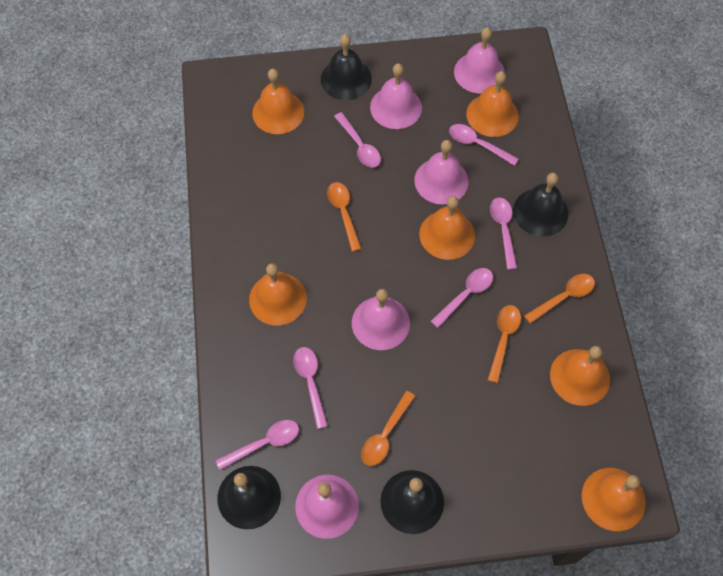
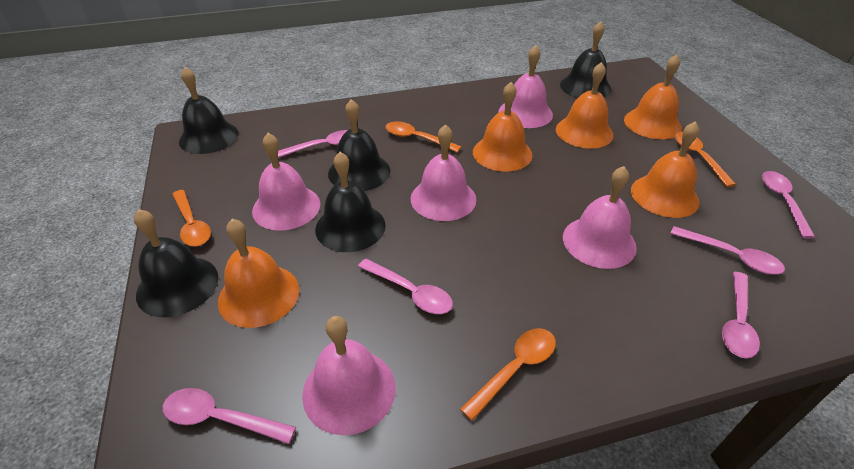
black bell: [217,466,281,529] [321,34,372,100] [380,470,444,534] [513,173,568,237] = 4 -> [134,209,218,317] [179,67,239,154] [315,152,386,252] [328,99,391,191] [560,21,611,98] = 5
orange bell: [249,263,307,325] [252,69,305,134] [419,196,475,260] [466,71,519,137] [550,346,610,406] [582,468,646,531] = 6 -> [218,219,299,328] [473,82,532,172] [556,62,614,148] [624,54,682,139] [631,121,700,218] = 5

